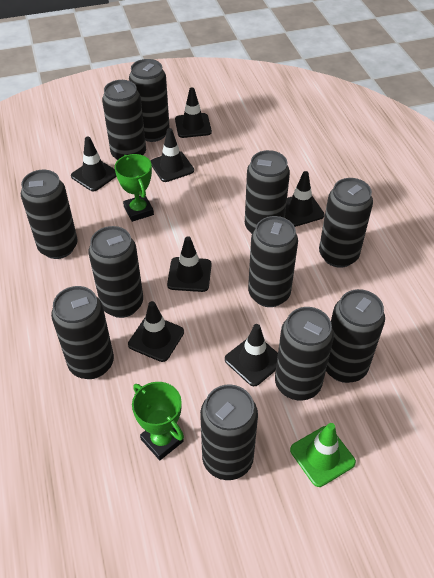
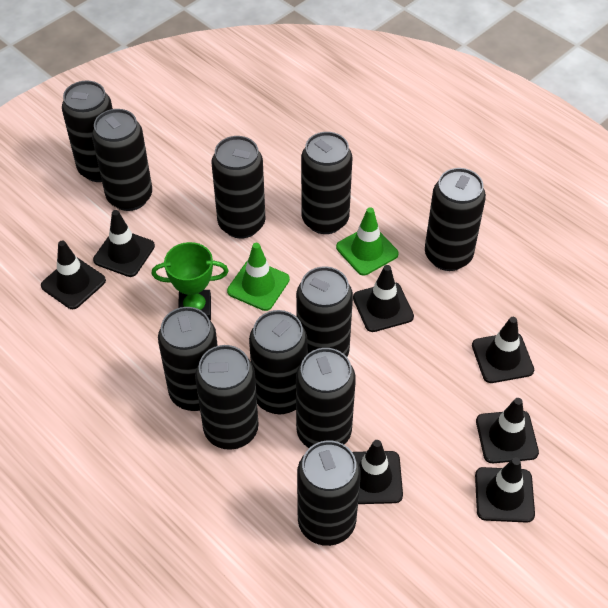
green traffic cone: [290,423,356,487] = 1 -> [227,243,290,311] [336,207,399,276] = 2
green trophy: [115,154,154,222] [132,382,184,460] = 2 -> [151,242,229,321] = 1

